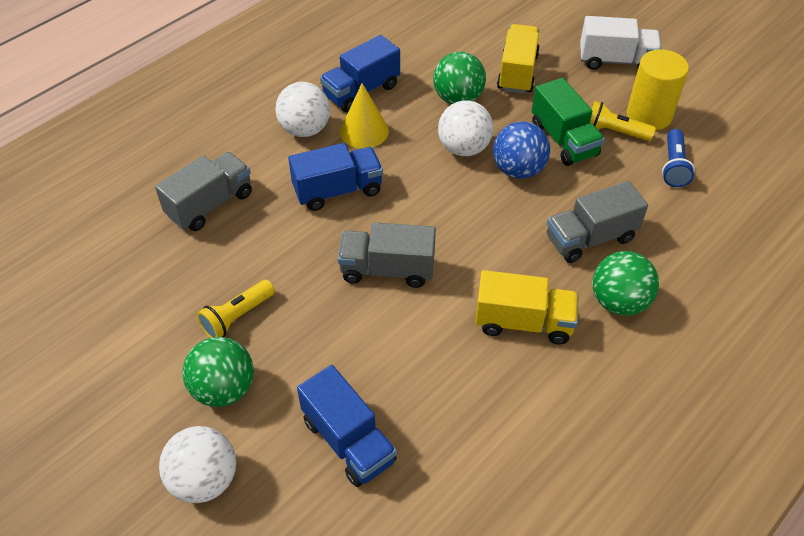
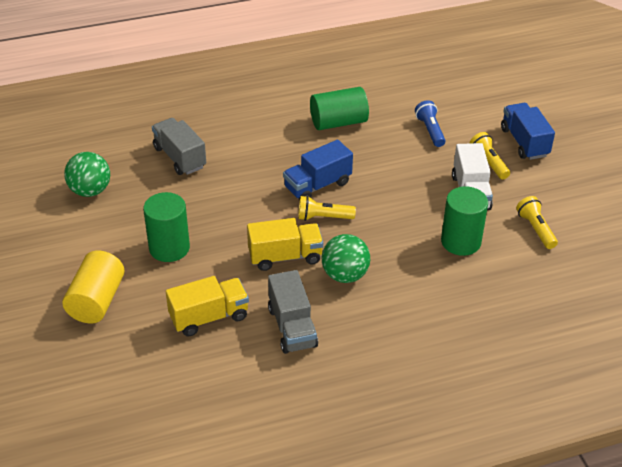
blue ball: [493,121,550,179] = 1 -> none = 0
blue truck: [288,143,383,211] [297,365,397,487] [320,35,400,112] = 3 -> [283,140,353,201] [501,103,555,160] = 2
green ball: [182,337,254,407] [433,52,486,104] [592,251,659,316] = 3 -> [64,152,110,197] [322,234,370,283] = 2
green cylinder: none = 0 -> [143,192,190,262] [310,87,369,130] [441,186,488,256] = 3
green truck: [532,78,605,166] = 1 -> none = 0
grey truck: [155,152,252,231] [338,222,436,288] [547,181,648,263] = 3 -> [152,118,206,175] [268,270,318,354] = 2
white ball: [159,426,236,503] [276,82,330,137] [438,100,493,156] = 3 -> none = 0
yellow cone: [340,83,389,148] = 1 -> none = 0
yellow flashlight: [197,280,275,338] [590,101,656,141] = 2 -> [298,196,356,221] [469,132,510,179] [516,196,558,249] = 3

